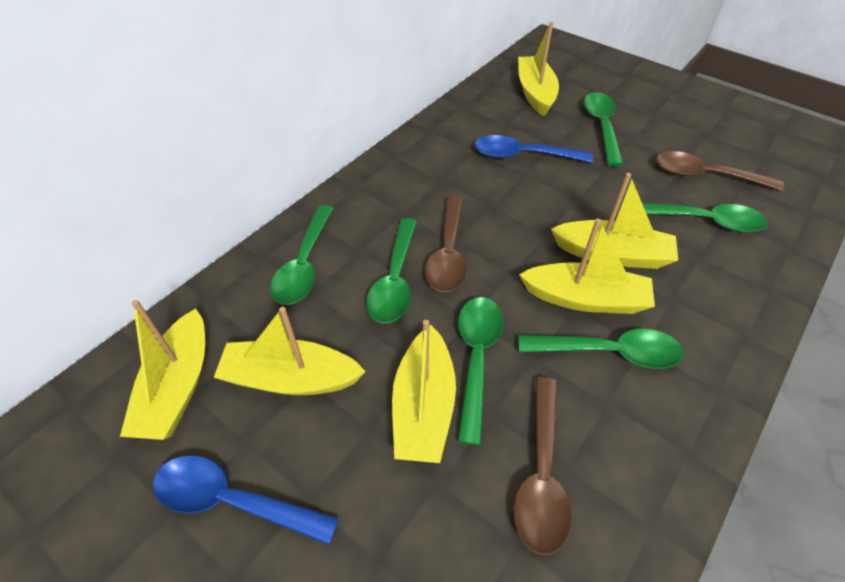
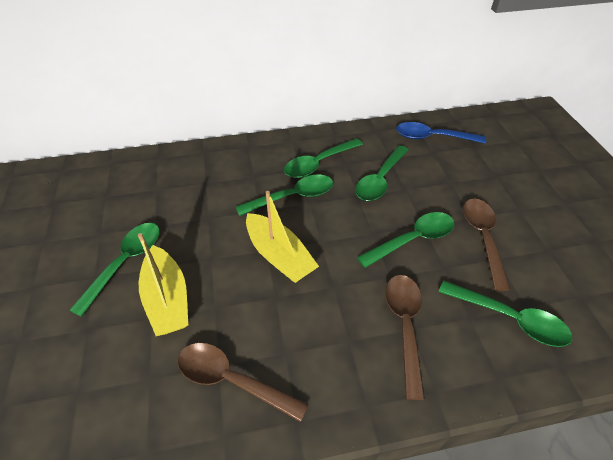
blue spoon: [153,455,339,545] [474,135,593,163] = 2 -> [396,122,486,144] = 1
yellow boat: [120,300,205,440] [214,307,366,395] [392,320,456,463] [518,22,559,116] [519,219,655,314] [551,173,678,269] = 6 -> [138,233,188,336] [246,191,319,283] = 2

